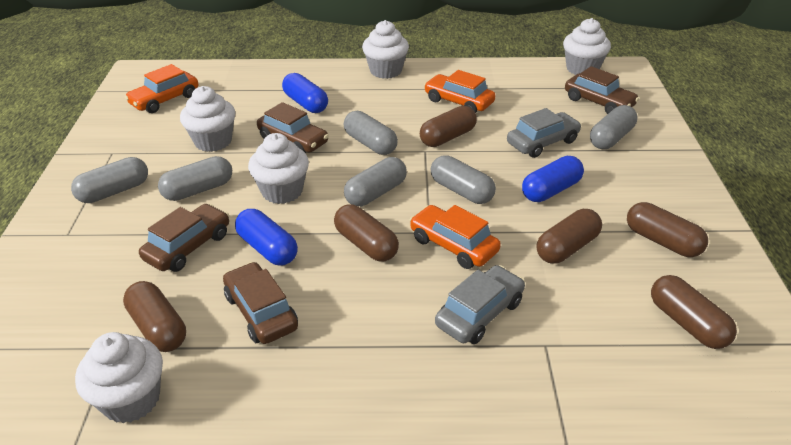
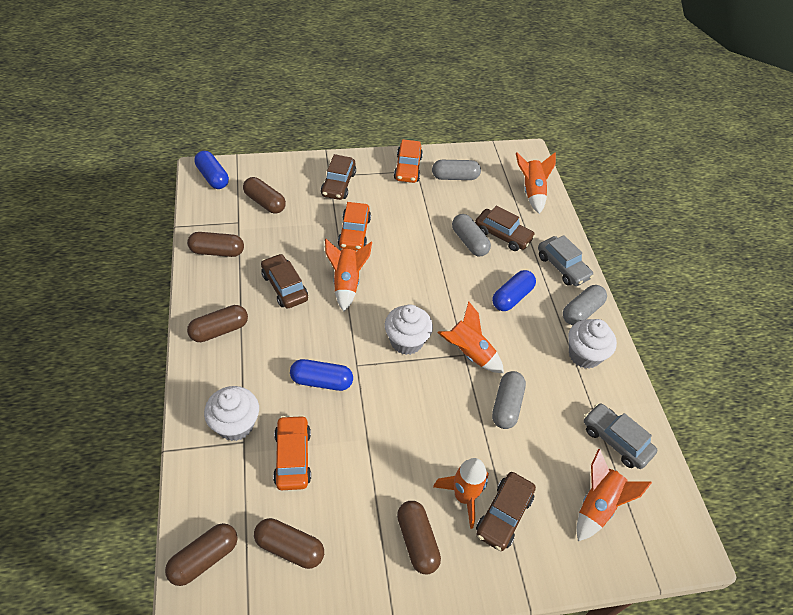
grey capsule: [71,157,148,203] [158,156,232,201] [344,111,398,155] [344,157,407,206] [431,155,496,204] [590,105,637,149] = 6 -> [432,160,481,180] [452,214,491,256] [492,371,526,429] [563,285,607,325] = 4
orange rocket: none = 0 -> [325,239,372,311] [433,458,489,529] [437,301,504,373] [516,152,556,214] [576,449,652,541] = 5
white cupcake: [75,332,163,423] [180,86,235,152] [248,133,309,204] [362,20,409,79] [563,18,611,75] = 5 -> [204,386,259,441] [385,304,433,355] [568,319,617,369] = 3

